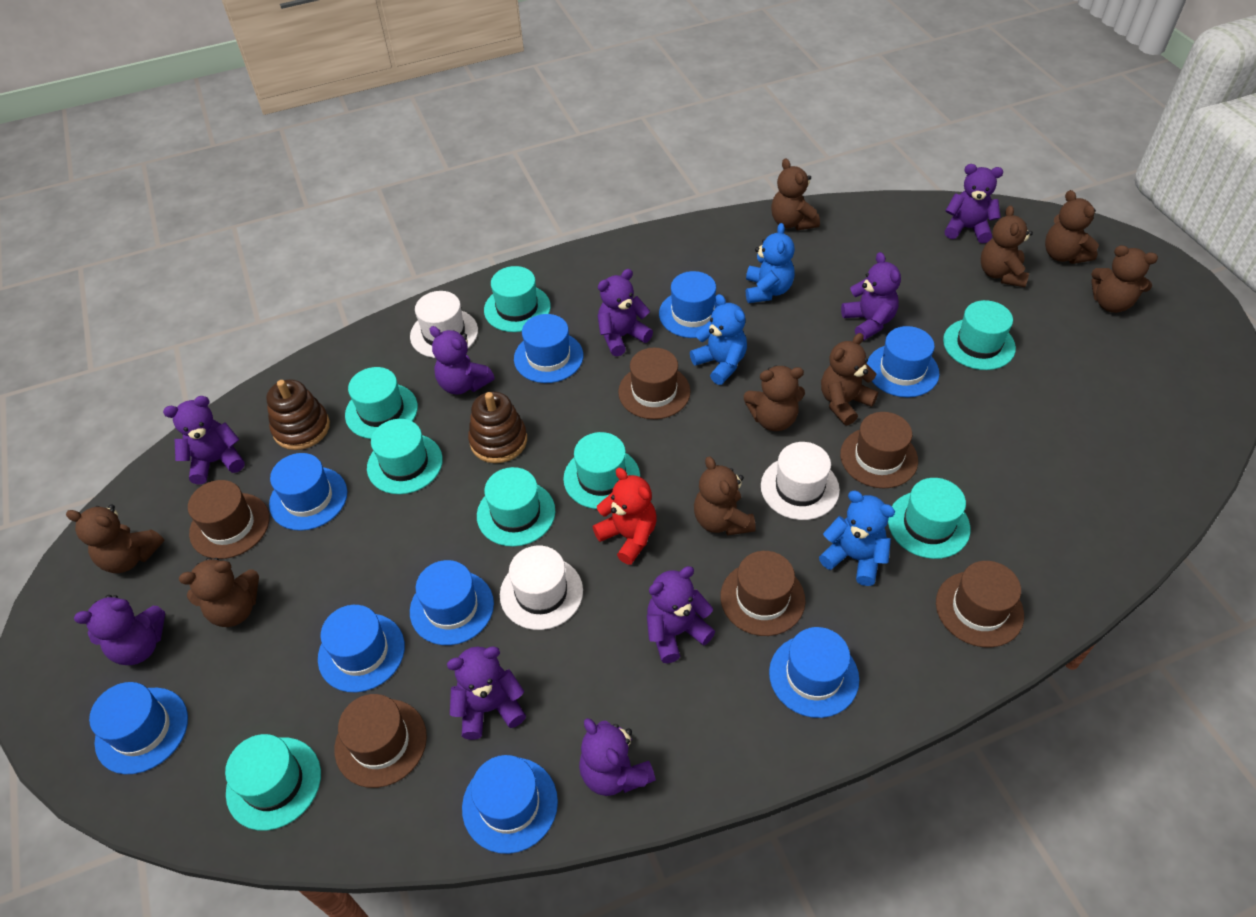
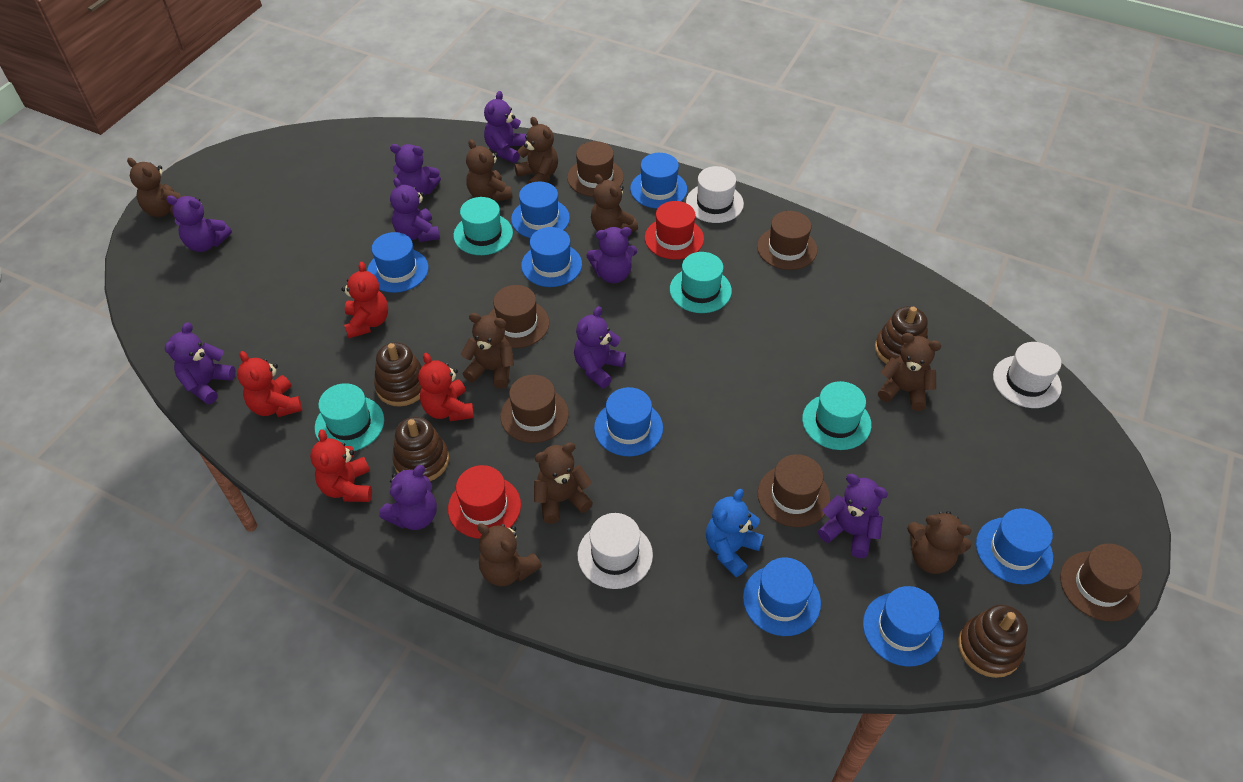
blue hat: [89,682,188,774] [269,453,347,531] [318,605,405,692] [410,560,494,645] [462,755,558,854] [514,314,583,383] [659,271,718,338] [769,627,859,718] [867,326,940,397] = 9 -> [367,232,428,293] [511,181,570,238] [521,227,582,287] [594,387,663,456] [630,153,687,209] [743,557,821,636] [863,586,943,666] [976,508,1053,584] = 8
blue teddy bear: [690,294,747,385] [746,223,795,303] [819,491,895,586] = 3 -> [706,489,764,577] = 1
brown stacking toy: [266,379,330,450] [468,392,527,463] = 2 -> [374,342,422,406] [392,417,449,481] [875,306,928,364] [958,604,1028,678] = 4
red hat: none = 0 -> [448,465,521,539] [645,201,704,260] = 2
red teddy bear: [593,468,657,565] = 1 -> [237,351,302,417] [310,429,372,502] [341,262,388,338] [418,353,474,421] = 4
turquoise hat: [225,734,321,831] [345,367,418,439] [367,419,443,494] [477,467,555,547] [484,266,551,332] [563,432,640,509] [888,478,970,559] [943,300,1016,370] = 8 -> [315,383,384,451] [453,197,513,255] [670,252,732,313] [802,381,872,450] = 4

